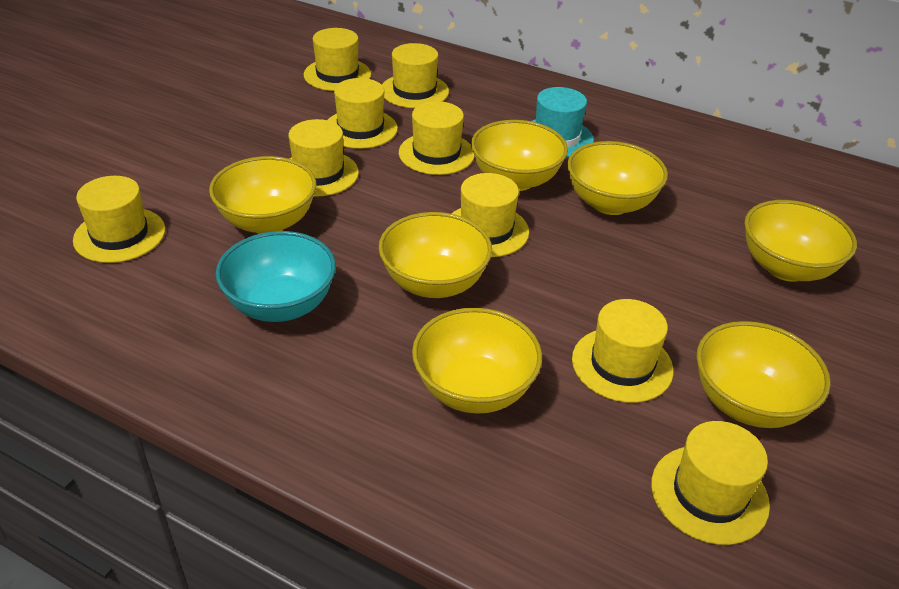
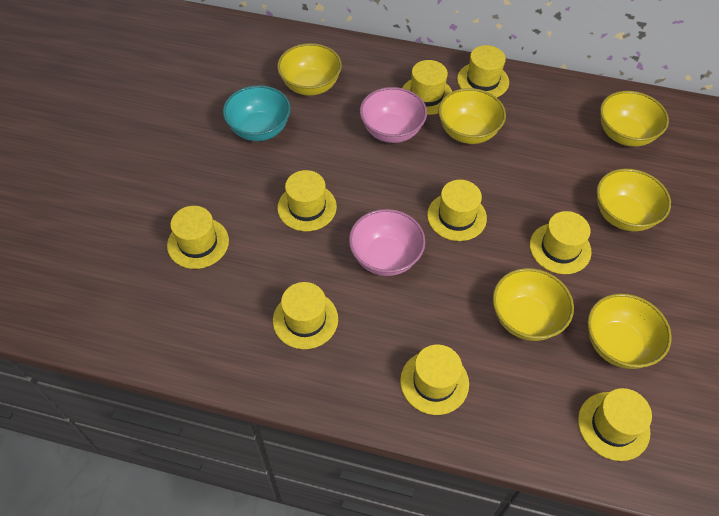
pink bowl: none = 0 -> [349,209,425,276] [360,87,427,143] = 2
turquoise hat: [532,87,594,158] = 1 -> none = 0
yellow bowl: [209,156,317,234] [378,212,492,298] [412,308,542,414] [471,120,568,191] [567,141,668,215] [697,321,831,428] [744,200,857,282] = 7 -> [277,43,342,96] [438,88,506,144] [493,268,574,341] [588,293,672,369] [597,169,671,232] [600,91,669,147] = 6

